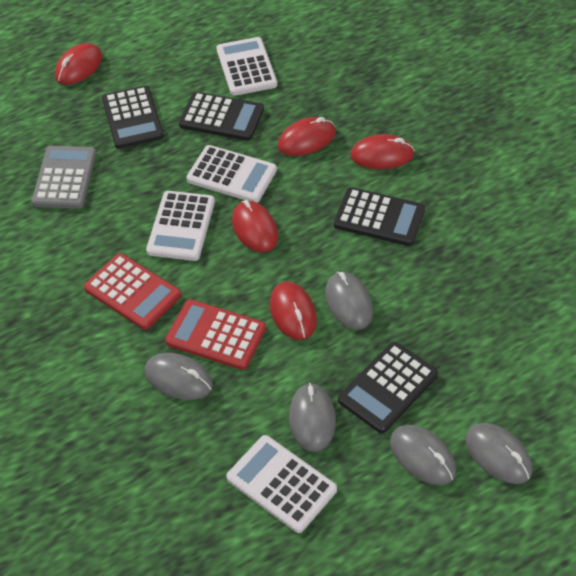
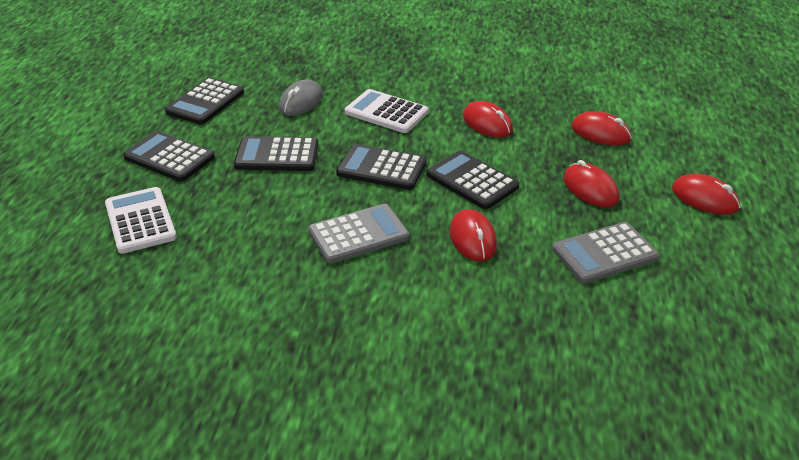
black calculator: [102,86,164,149] [179,92,264,141] [334,187,425,246] [338,342,438,433] = 4 -> [123,131,215,182] [165,77,244,125] [234,136,318,171] [336,144,426,190] [426,151,519,209] = 5
grey calculator: [32,146,97,209] = 1 -> [308,204,409,263] [552,222,659,284] = 2
grey mouse: [145,353,213,400] [289,383,336,452] [325,272,373,330] [390,425,456,485] [465,423,532,484] = 5 -> [279,80,323,116] = 1
red calculator: [84,253,181,330] [165,299,266,370] = 2 -> none = 0
white calculator: [146,191,215,261] [187,145,277,203] [216,37,277,96] [226,435,337,533] = 4 -> [105,187,177,254] [345,89,428,133] = 2

